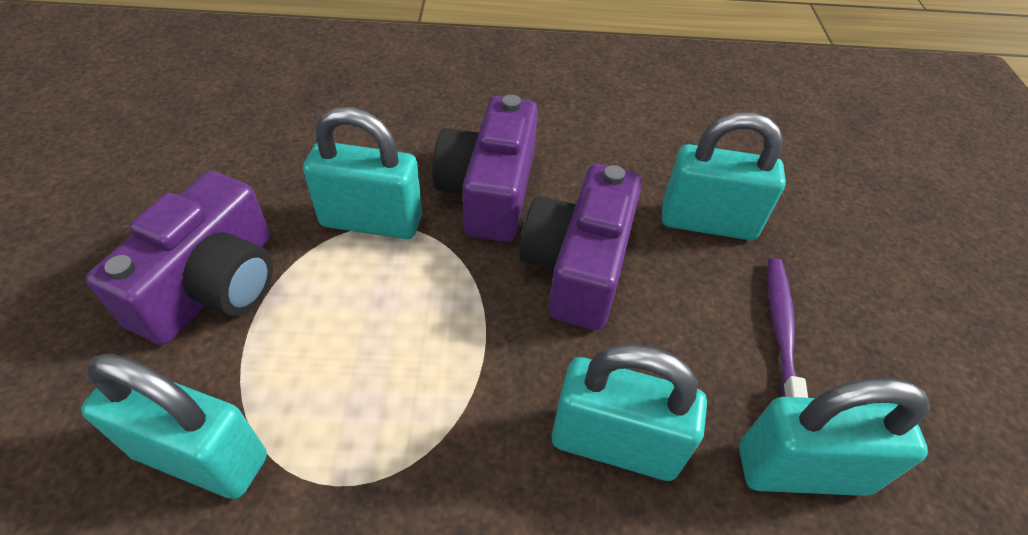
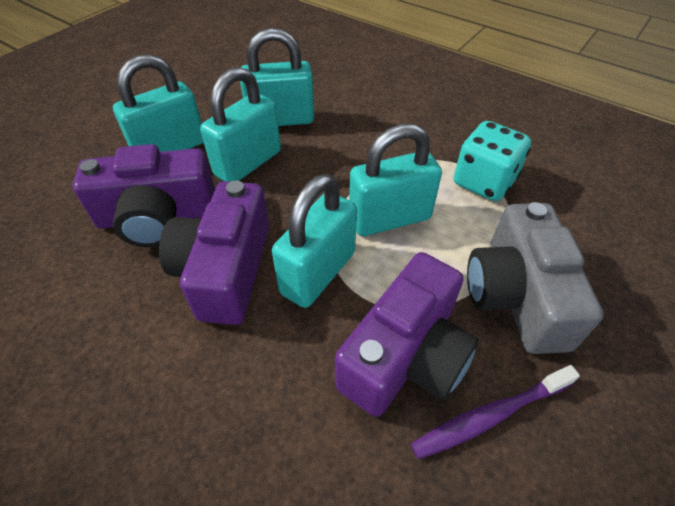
grey camera: none = 0 -> [467,202,604,354] = 1
turquoise dice: none = 0 -> [454,121,531,201] = 1

